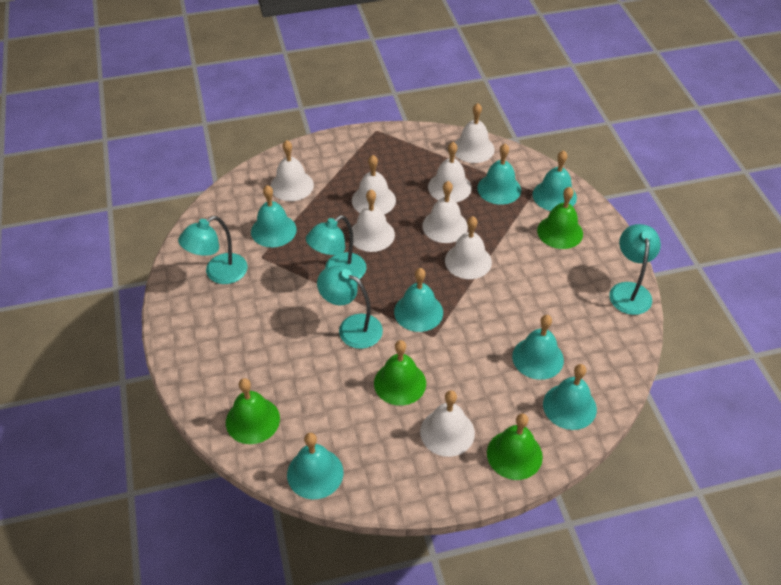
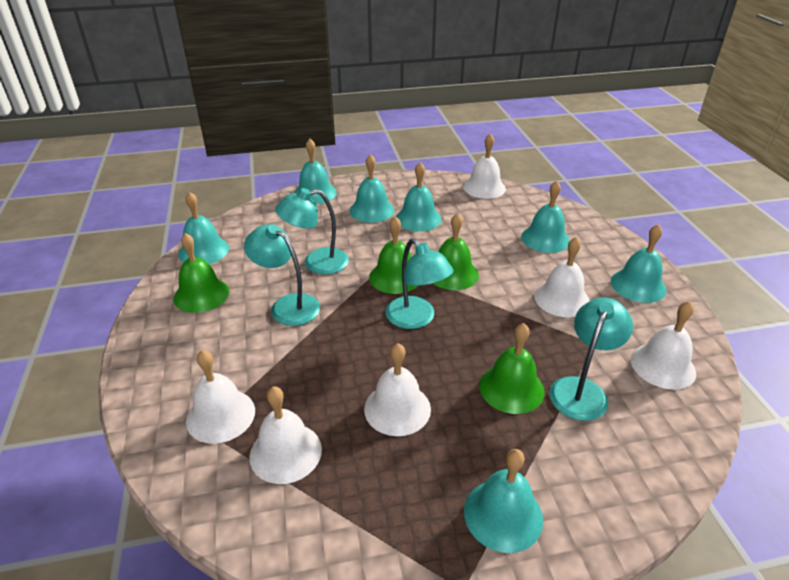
white bell: [270,140,314,201] [352,155,396,214] [352,190,395,252] [420,390,475,457] [422,181,468,243] [428,142,472,202] [445,216,492,279] [455,103,495,163] = 8 -> [186,350,255,444] [249,386,322,484] [364,343,431,436] [463,133,506,199] [534,237,590,317] [631,301,696,390] = 6

